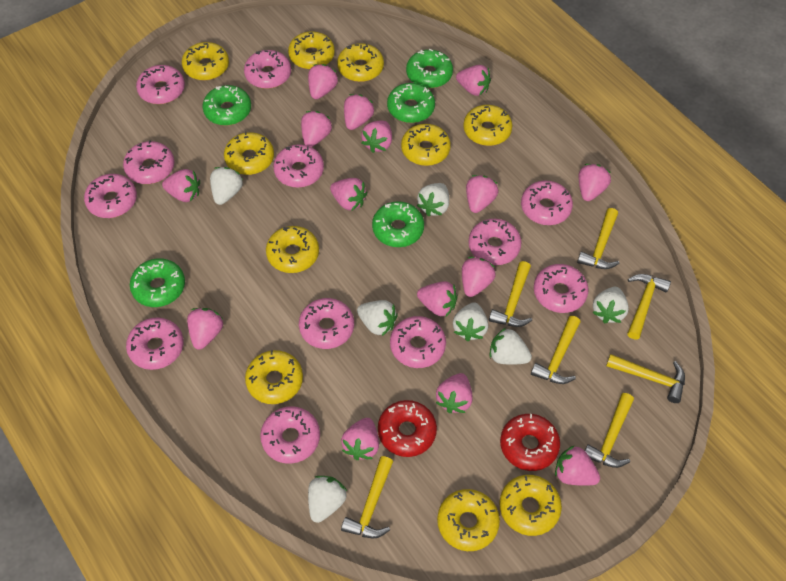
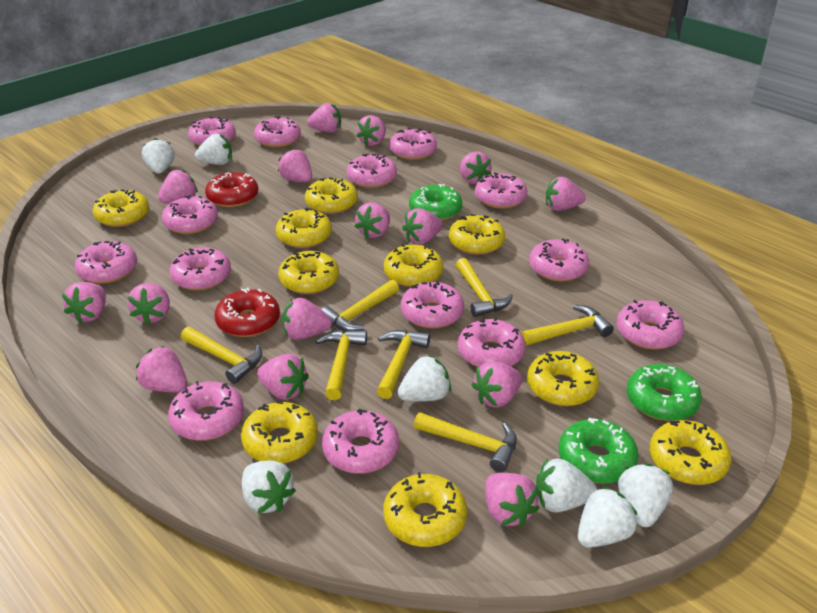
green donut: [130,258,185,307] [203,85,251,126] [372,201,424,247] [387,83,435,123] [406,49,453,88] = 5 -> [409,184,462,221] [559,417,639,484] [627,364,702,421] = 3
pink donut: [84,174,137,218] [123,140,174,184] [126,317,184,370] [136,65,185,104] [244,50,291,89] [260,406,320,464] [273,144,324,188] [299,298,354,349] [390,316,446,368] [468,219,522,265] [521,181,573,225] [534,264,589,313] = 12 -> [75,241,137,284] [162,195,218,234] [168,381,244,441] [169,247,231,290] [188,116,236,146] [254,116,301,147] [322,408,399,474] [347,154,397,188] [389,128,437,160] [401,281,464,328] [458,317,526,367] [475,173,528,209] [529,238,589,282] [617,300,684,350] = 14

